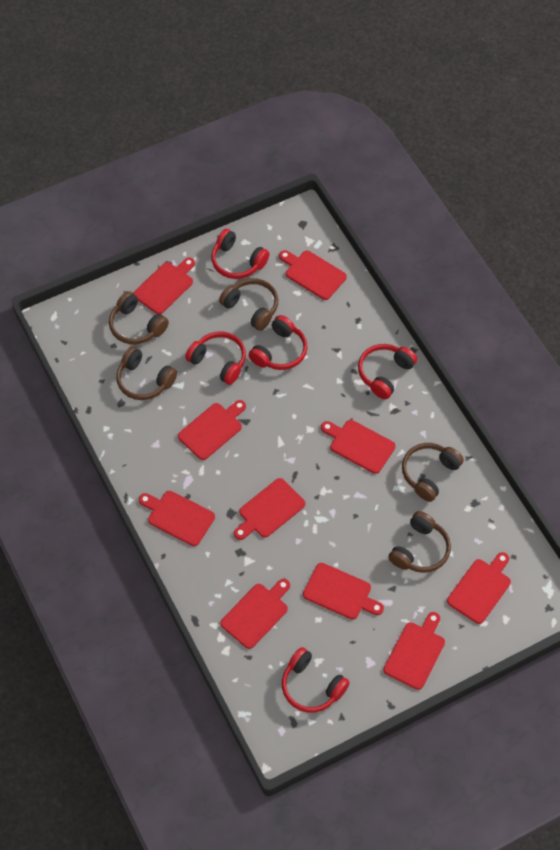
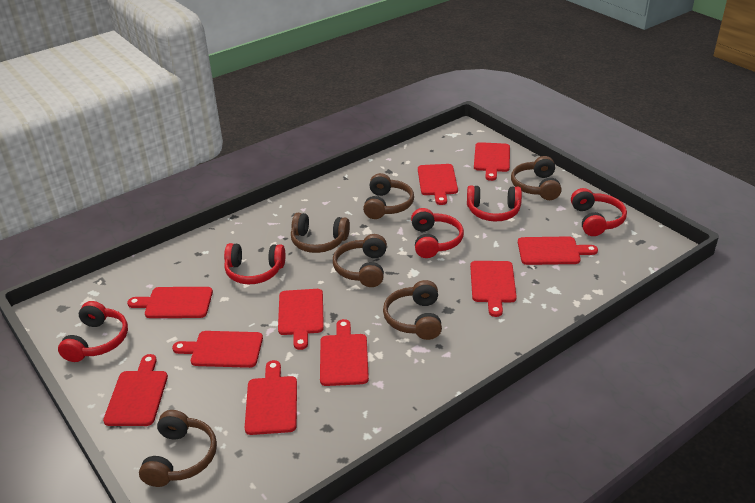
brown headphones: [109,291,169,344] [116,347,177,400] [219,278,278,331] [388,511,451,573] [402,443,464,502] = 5 -> [139,410,217,487] [291,213,350,253] [333,234,387,287] [363,173,414,219] [383,280,442,340] [511,156,562,200] = 6

